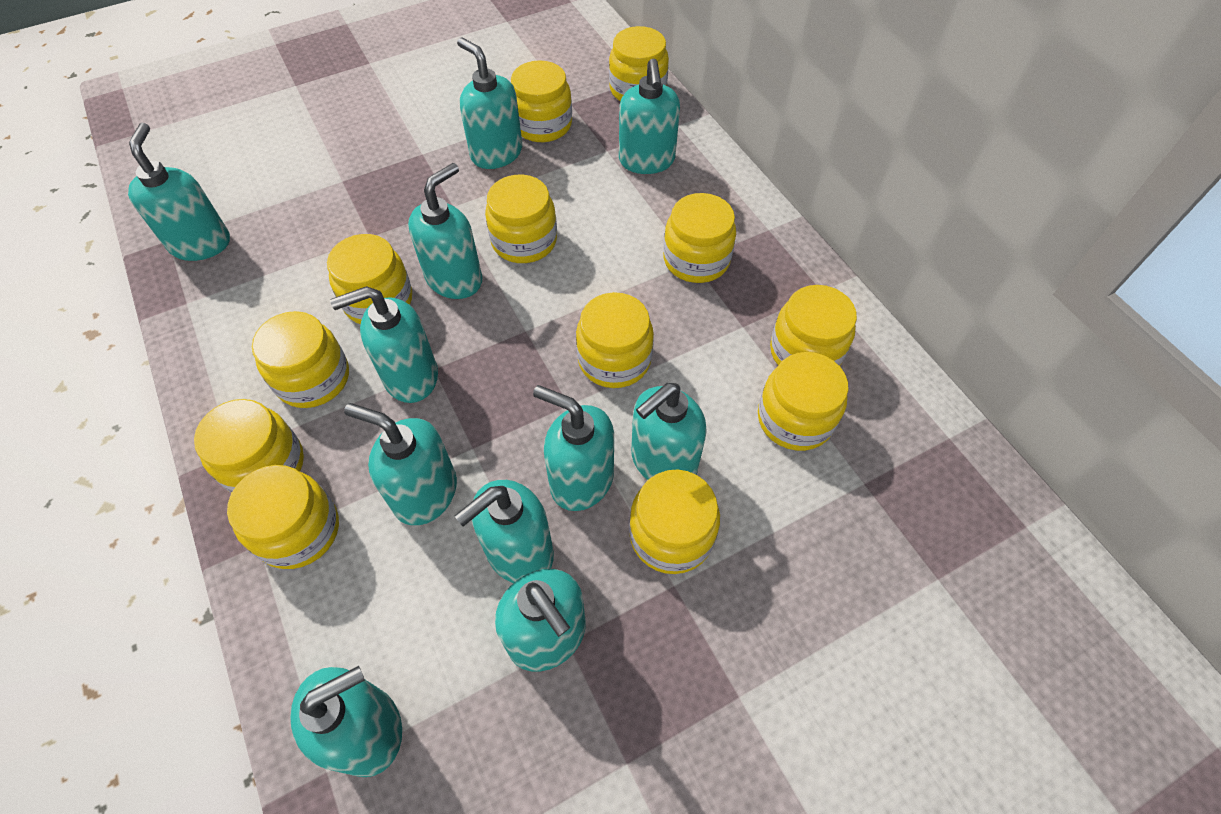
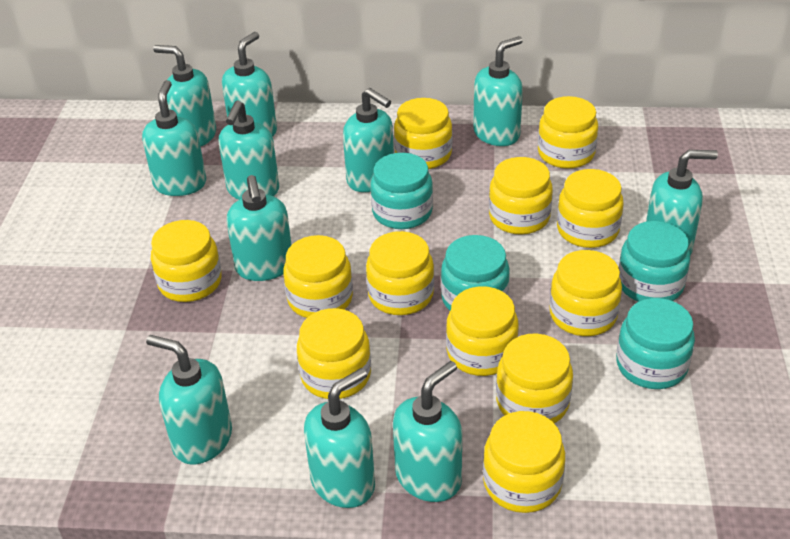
turquoise jar: none = 0 -> [370,153,433,229] [441,235,510,311] [616,298,695,389] [619,221,690,302] = 4

